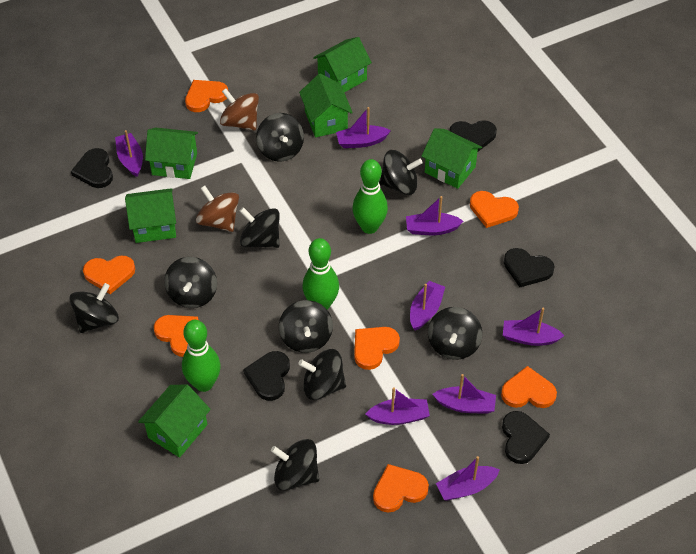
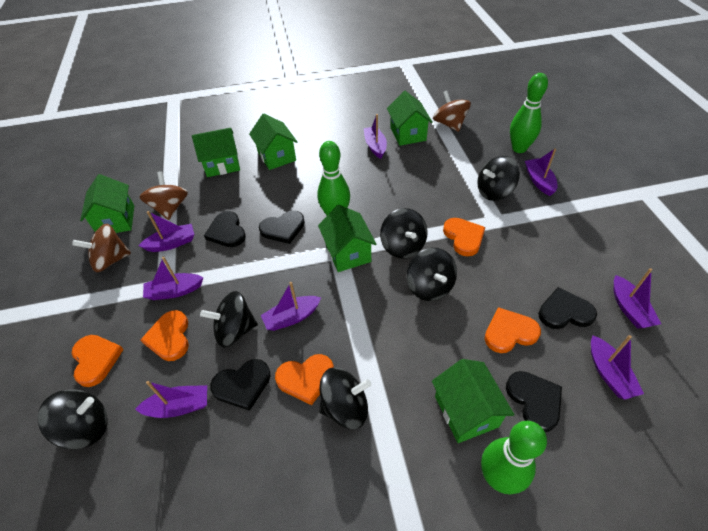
black spinning top: [70,283,119,333] [164,257,217,308] [240,207,280,248] [256,113,304,162] [271,439,319,491] [279,300,333,353] [298,349,346,400] [379,150,423,195] [428,307,482,360] = 9 -> [38,389,108,450] [200,291,258,347] [319,368,371,429] [380,208,428,258] [407,248,457,301] [477,156,520,201] = 6
brown spinning top: [196,185,239,232] [220,88,259,130] = 2 -> [72,224,131,272] [140,171,188,220] [433,90,471,132] = 3
orange heart: [83,256,135,294] [154,315,199,357] [185,80,228,112] [354,327,400,370] [373,464,429,513] [470,191,519,228] [501,366,557,408] = 7 -> [72,335,124,387] [140,310,189,361] [275,354,334,405] [443,218,486,256] [485,307,541,353] = 5

